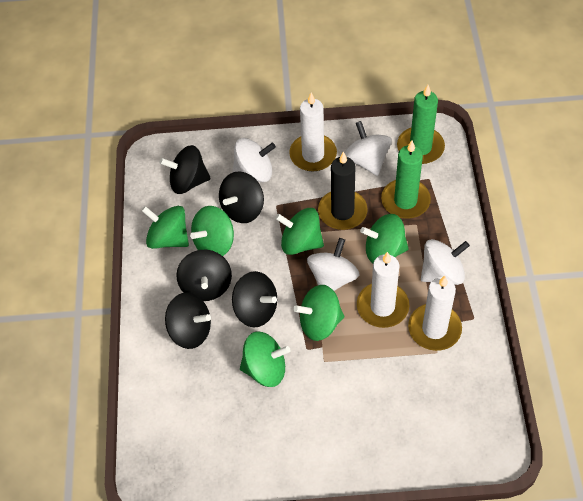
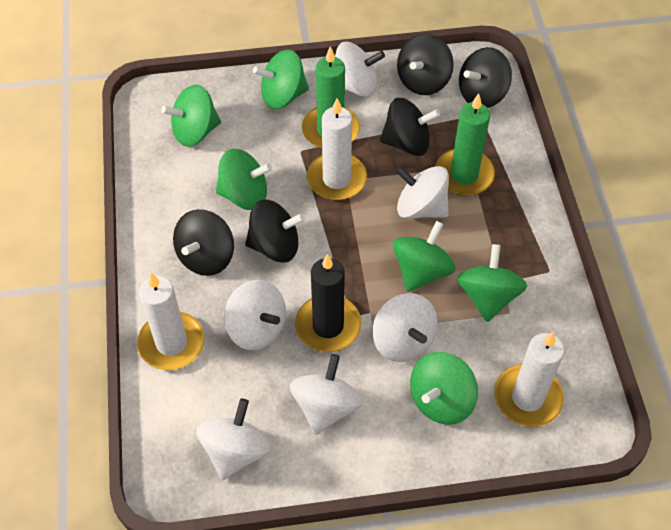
white spinning top: [232,138,276,182] [307,238,359,291] [345,121,392,176] [421,239,470,285] = 4 -> [196,399,271,480] [224,280,286,350] [290,354,362,435] [335,42,385,97] [373,293,437,362] [396,166,449,219] = 6

